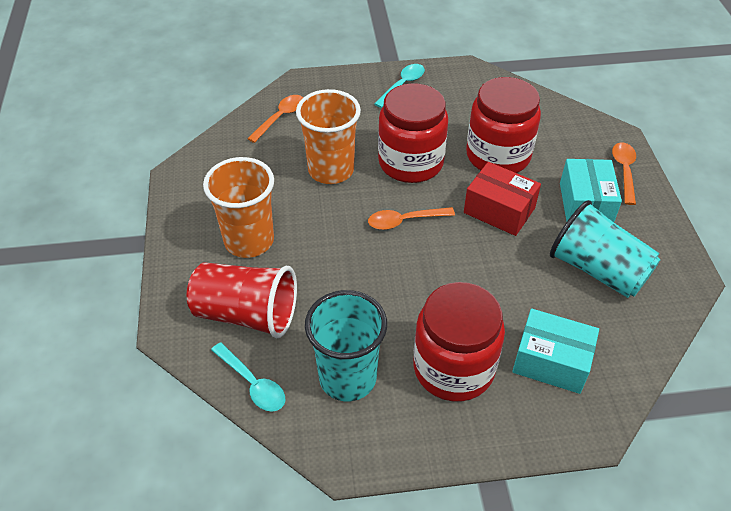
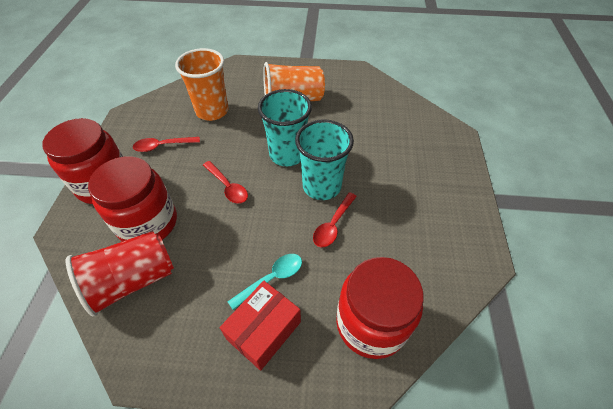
orange spoon: [247,95,303,143] [368,207,455,230] [612,142,636,205] = 3 -> none = 0
red spoon: none = 0 -> [133,137,200,152] [203,161,248,204] [313,192,357,247] = 3
turquoise box: [512,309,599,394] [560,159,622,222] = 2 -> none = 0
turquoise spoon: [211,342,285,412] [374,64,425,108] = 2 -> [228,254,302,310] = 1

